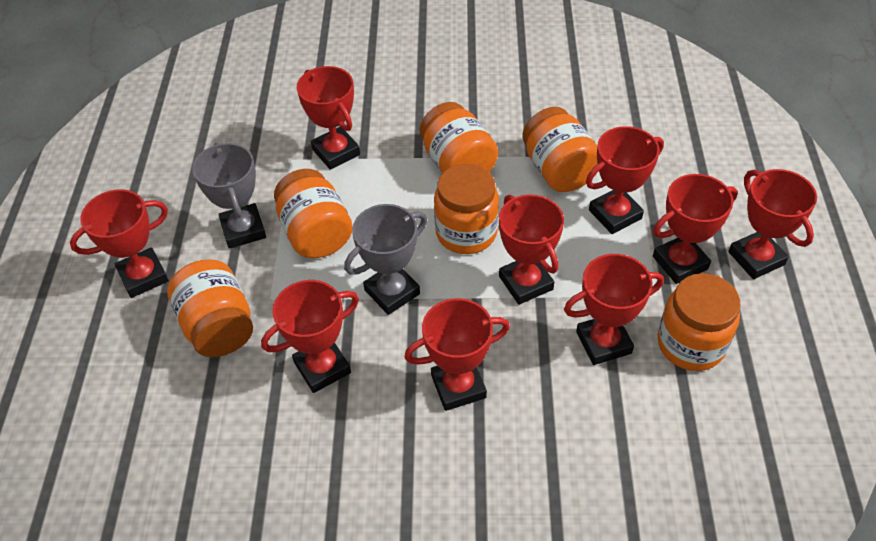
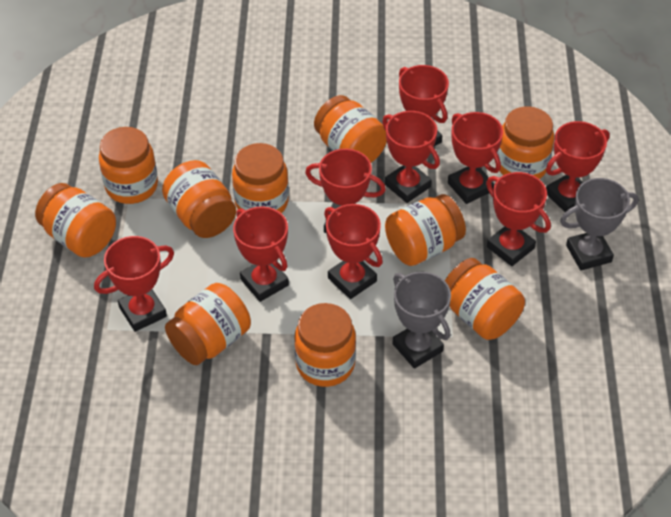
orange jar: [167,259,253,357] [274,169,352,258] [420,102,498,174] [434,164,499,254] [522,107,598,192] [658,273,741,371] = 6 -> [35,183,116,258] [99,127,158,204] [162,160,236,238] [165,283,251,365] [232,143,289,213] [294,303,356,387] [314,95,387,163] [385,194,466,266] [445,258,525,340] [497,106,554,179] = 10

